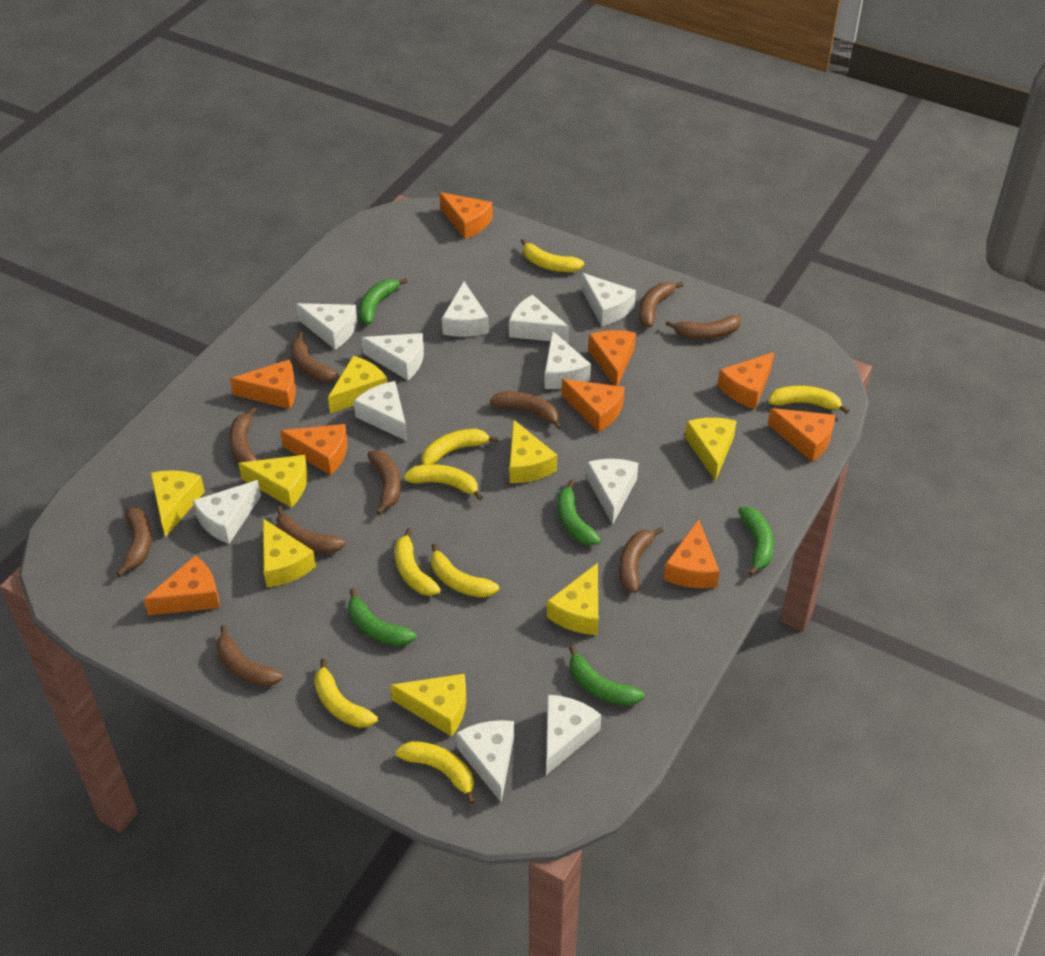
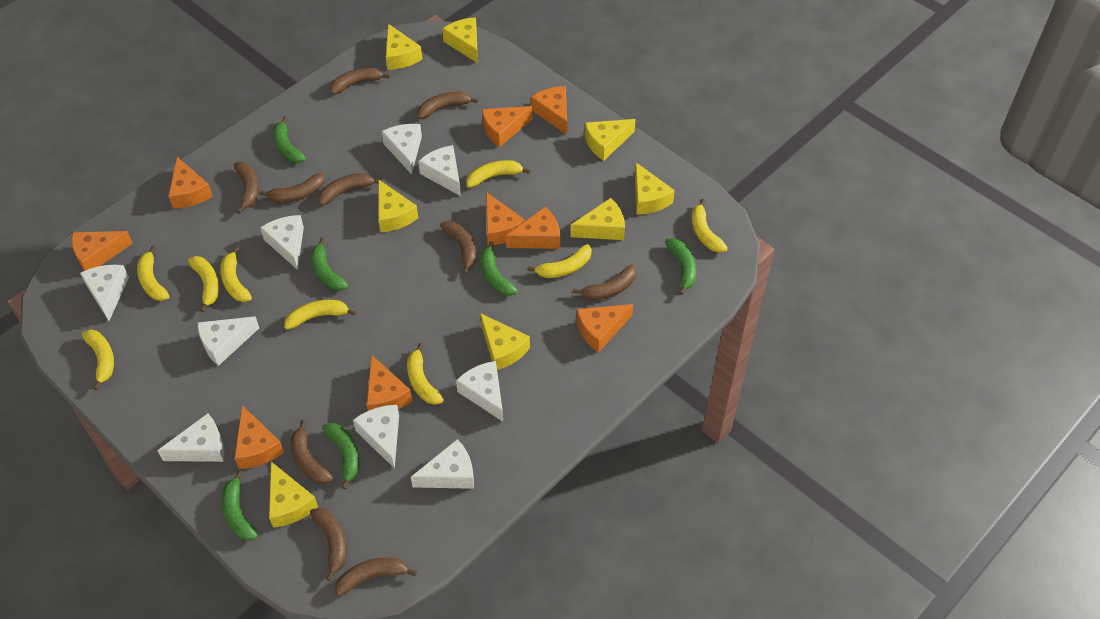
green banana: [348,588,417,646] [359,278,407,325] [557,480,601,546] [569,645,645,706] [738,507,774,576] = 5 -> [222,470,258,541] [273,116,306,163] [311,237,349,291] [322,422,360,489] [481,241,518,296] [665,238,696,295] = 6
white cheese: [193,480,261,544] [296,303,357,349] [354,381,407,441] [361,333,424,380] [442,282,489,337] [456,720,514,802] [509,295,569,343] [544,331,591,389] [546,695,601,775] [581,273,636,326] [587,459,638,524] = 11 -> [80,265,129,321] [157,413,224,462] [197,316,259,366] [260,215,304,270] [353,405,399,469] [382,124,422,174] [411,439,474,489] [418,145,461,196] [456,361,503,422] = 9
yellow banana: [314,659,378,728] [394,528,441,596] [395,741,475,804] [404,464,483,500] [422,429,498,465] [431,543,499,598] [521,239,584,272] [768,386,849,414] = 8 -> [82,330,114,390] [137,246,170,301] [188,256,219,312] [220,246,252,302] [284,300,356,330] [407,343,444,405] [466,160,530,188] [527,244,592,278] [692,199,728,253] = 9

